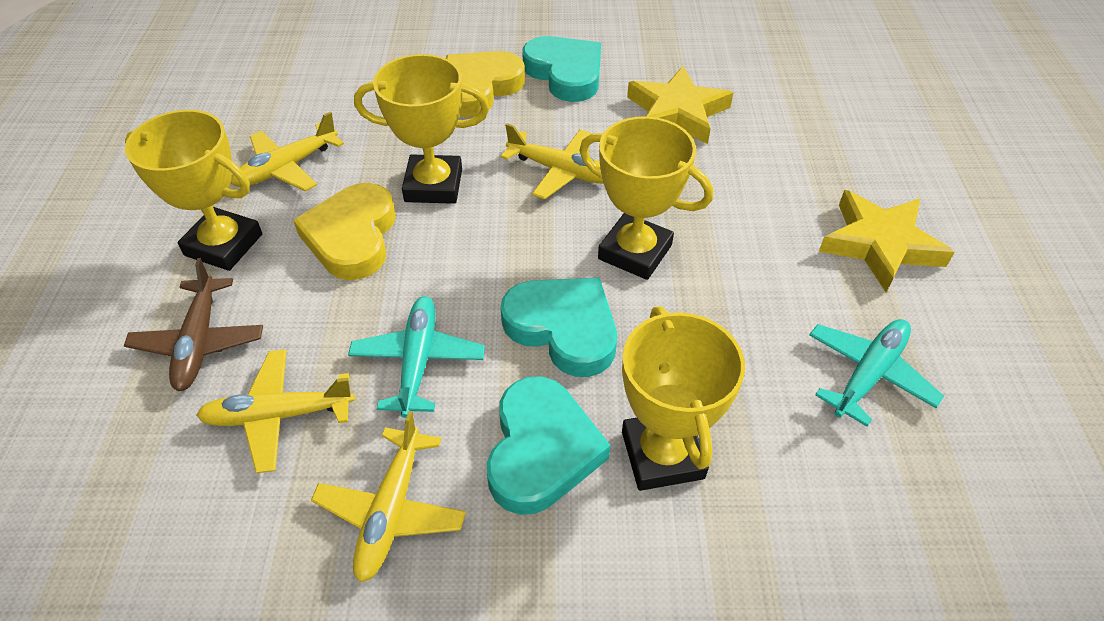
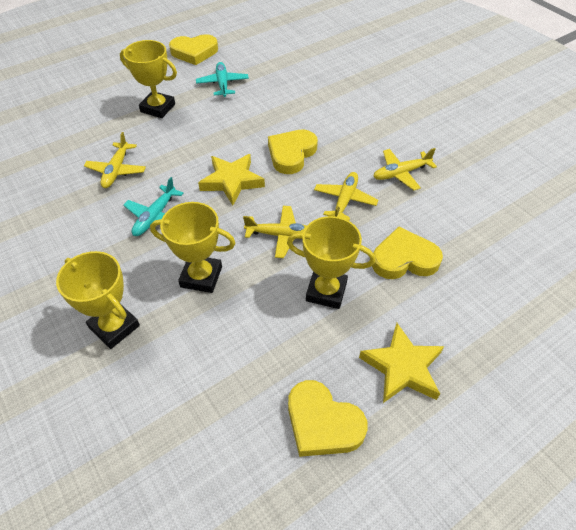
brown plane: [124,258,263,391] = 1 -> none = 0
turquoise heart: [487,376,611,515] [501,277,617,377] [522,36,601,102] = 3 -> none = 0
yellow heart: [293,183,396,280] [446,51,525,118] = 2 -> [169,34,218,65] [268,130,318,174] [288,380,368,457] [372,227,443,279] = 4

